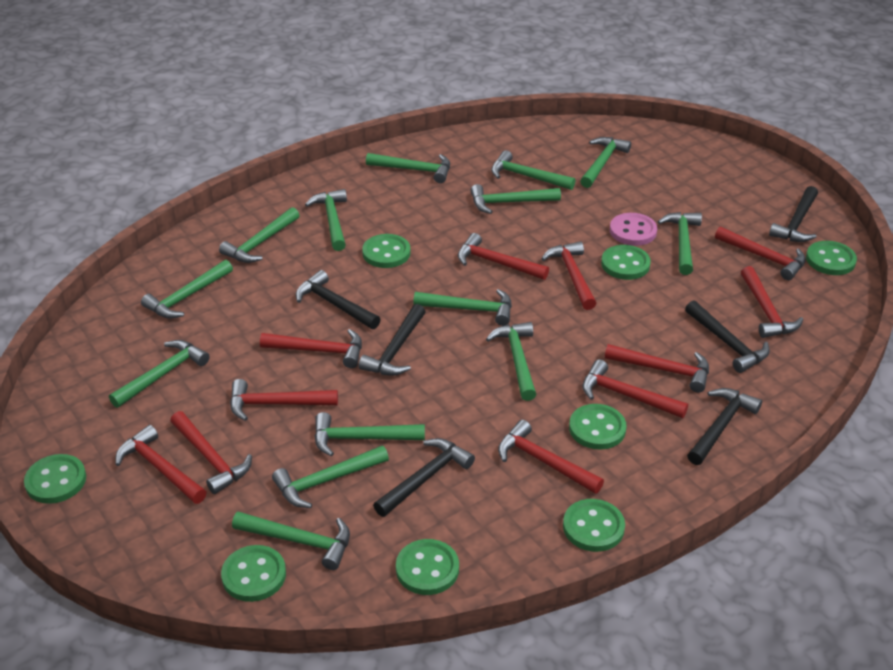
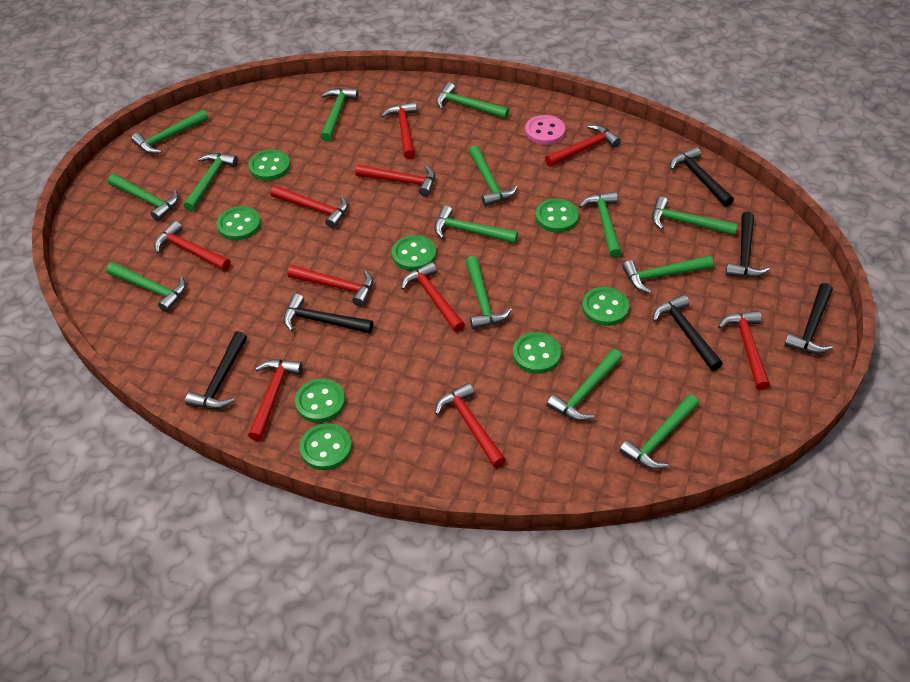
red hammer: [115,425,207,504] [170,411,252,494] [230,379,338,421] [260,329,362,368] [458,233,549,280] [498,420,604,494] [541,241,596,310] [583,359,688,418] [605,344,709,393] [715,227,806,280] [741,266,803,338] = 11 -> [154,221,230,271] [248,360,303,441] [271,185,348,228] [287,265,373,307] [355,164,435,197] [381,102,417,159] [401,262,465,332] [435,383,506,468] [545,125,621,167] [718,311,770,390] = 10

